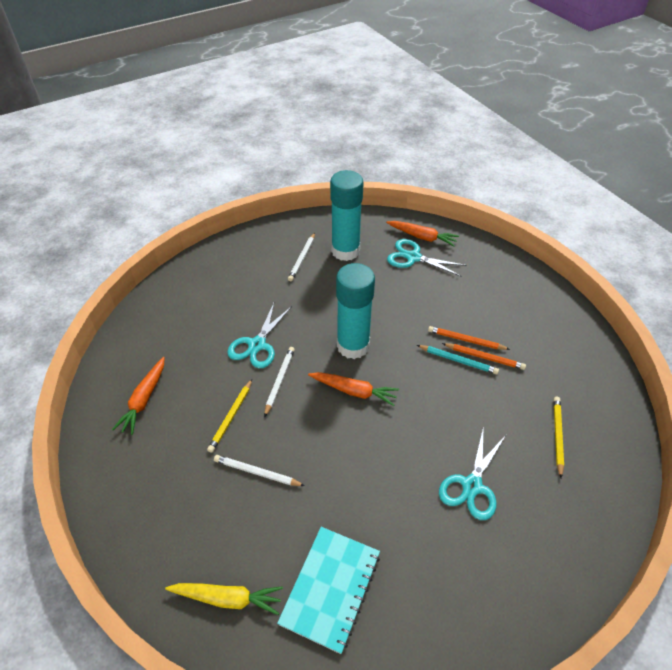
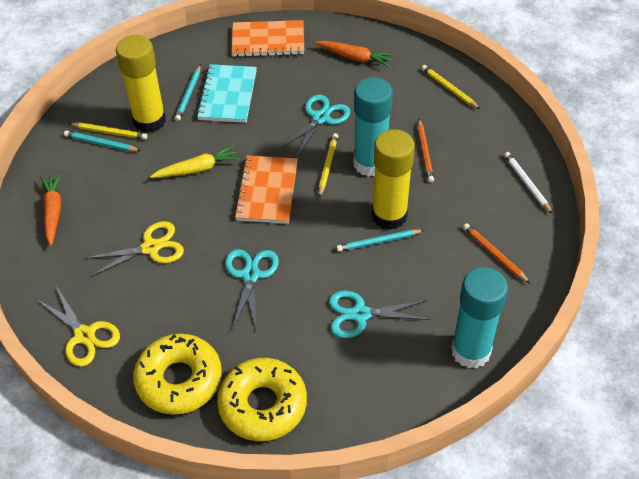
orange carrot: [112,357,165,435] [308,372,399,406] [386,221,459,247] = 3 -> [40,173,62,246] [314,41,394,67] = 2
orange notebook: none = 0 -> [232,20,304,57] [234,155,298,224] = 2
turquoise pencil: [417,345,499,374] = 1 -> [64,131,141,151] [175,65,201,121] [336,230,424,252] = 3
white pencil: [214,455,305,486] [264,347,295,417] [288,233,315,281] = 3 -> [504,152,552,214] = 1
yellow donut: none = 0 -> [133,334,222,415] [217,358,307,441] = 2
yellow glue stick: none = 0 -> [116,35,166,133] [372,129,415,230] = 2
yellow pencil: [207,379,252,453] [554,397,564,478] = 2 -> [69,122,147,139] [318,133,338,198] [421,65,480,109] = 3
yellow scissors: none = 0 -> [36,286,120,367] [84,221,184,277] = 2

